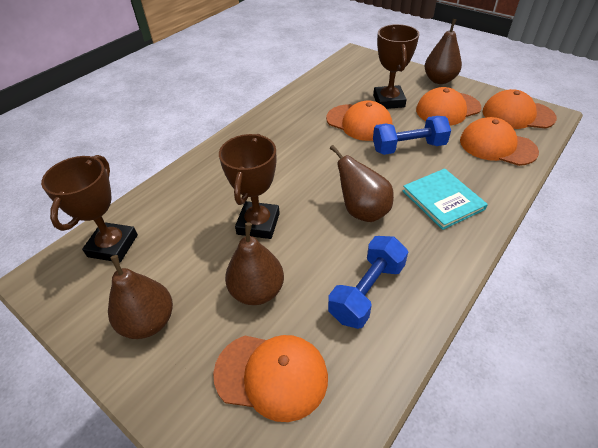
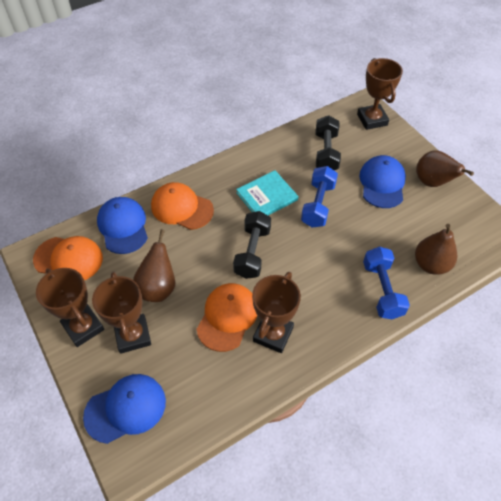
black dumbbell: none = 0 -> [233,211,271,279] [316,115,341,170] = 2
blue cap: none = 0 -> [83,374,166,444] [97,197,148,254] [359,155,406,208] = 3
brown pear: [108,255,173,339] [225,223,284,305] [330,145,394,222] [425,19,462,84] = 4 -> [133,229,176,302] [415,224,457,275] [416,150,474,187] = 3
brown trophy: [41,155,138,263] [219,134,280,239] [373,24,419,109] = 3 -> [36,268,104,347] [92,272,151,354] [252,272,301,353] [357,58,403,130] = 4
orange cap: [213,335,328,422] [326,100,392,141] [416,87,481,126] [460,117,539,166] [483,89,557,129] = 5 -> [33,236,103,280] [151,182,214,230] [197,283,257,352] = 3

